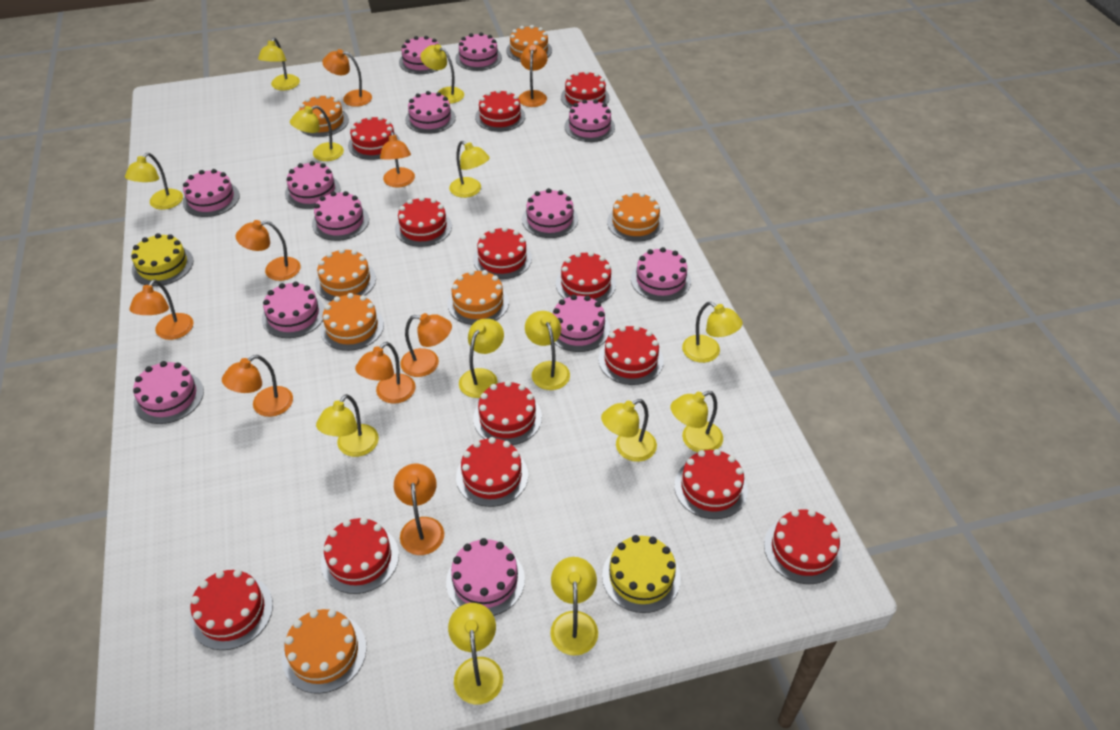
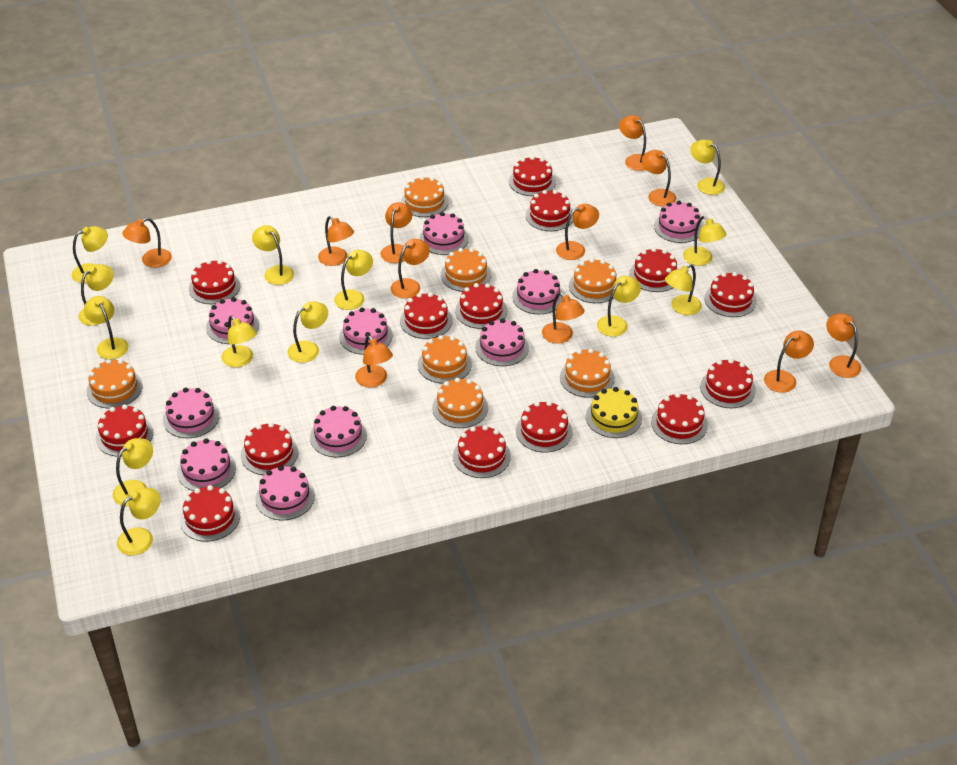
orange lamp: [130,279,194,340] [222,355,293,417] [235,220,301,281] [322,49,372,107] [355,342,415,404] [380,131,415,188] [394,464,444,555] [400,313,452,377] [519,45,548,107] = 9 -> [122,218,172,268] [318,216,354,266] [355,335,393,388] [380,202,412,263] [390,239,430,299] [542,292,584,344] [556,204,599,260] [619,115,646,171] [642,150,676,207] [764,330,814,393] [826,313,861,378] = 11
pink cake: [133,361,204,424] [183,169,240,217] [262,282,325,338] [285,161,341,209] [312,191,369,241] [399,36,439,74] [405,91,456,134] [446,538,525,616] [455,32,502,71] [522,188,578,238] [553,295,610,352] [564,99,615,142] [631,247,691,301] = 13 -> [163,388,220,438] [177,438,236,491] [206,297,259,344] [255,465,315,520] [310,406,367,457] [339,308,392,355] [419,212,469,255] [475,318,529,366] [512,269,564,314] [654,201,703,243] = 10
red cake: [190,569,273,650] [321,517,399,594] [348,116,400,160] [395,196,452,247] [456,437,528,507] [473,227,532,279] [473,381,542,445] [475,89,525,132] [556,251,616,303] [561,70,610,109] [598,325,664,385] [674,449,748,519] [764,509,842,584] = 13 -> [96,404,153,457] [180,485,240,542] [189,260,240,304] [241,422,299,475] [400,292,452,339] [453,425,511,478] [455,283,507,329] [509,156,556,196] [516,401,573,452] [526,190,573,231] [629,248,677,292] [651,393,708,444] [700,359,756,408] [705,272,757,317] = 14
yellow cake: [131,233,194,286] [602,535,681,613] = 2 -> [586,387,642,438] = 1

